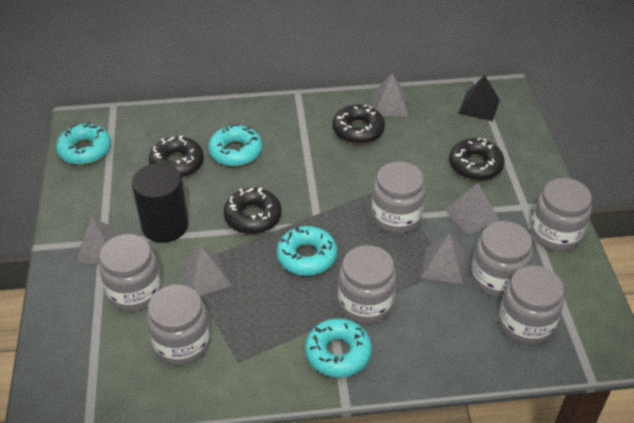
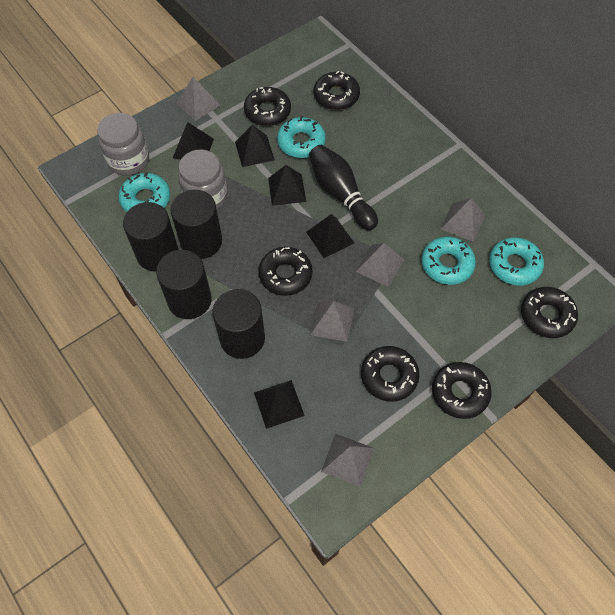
black bowling pin: none = 0 -> [309,145,378,230] = 1
black cylinder: [132,163,189,243] = 1 -> [123,202,179,272] [156,250,212,319] [170,190,222,259] [212,289,265,359] = 4
black donut: [149,136,204,178] [224,188,282,234] [332,104,385,144] [449,138,505,181] = 4 -> [244,87,291,126] [258,247,313,296] [313,71,360,110] [361,346,419,402] [432,362,492,419] [521,287,578,338] = 6
black pyramid: [458,75,500,121] = 1 -> [173,122,214,160] [235,125,275,167] [254,380,305,429] [268,165,306,206] [306,214,354,258] = 5
grey jar: [99,234,162,312] [147,284,211,366] [338,245,396,324] [372,161,426,234] [471,221,533,298] [498,265,564,345] [531,178,592,251] = 7 -> [97,113,149,176] [178,150,228,209] = 2

